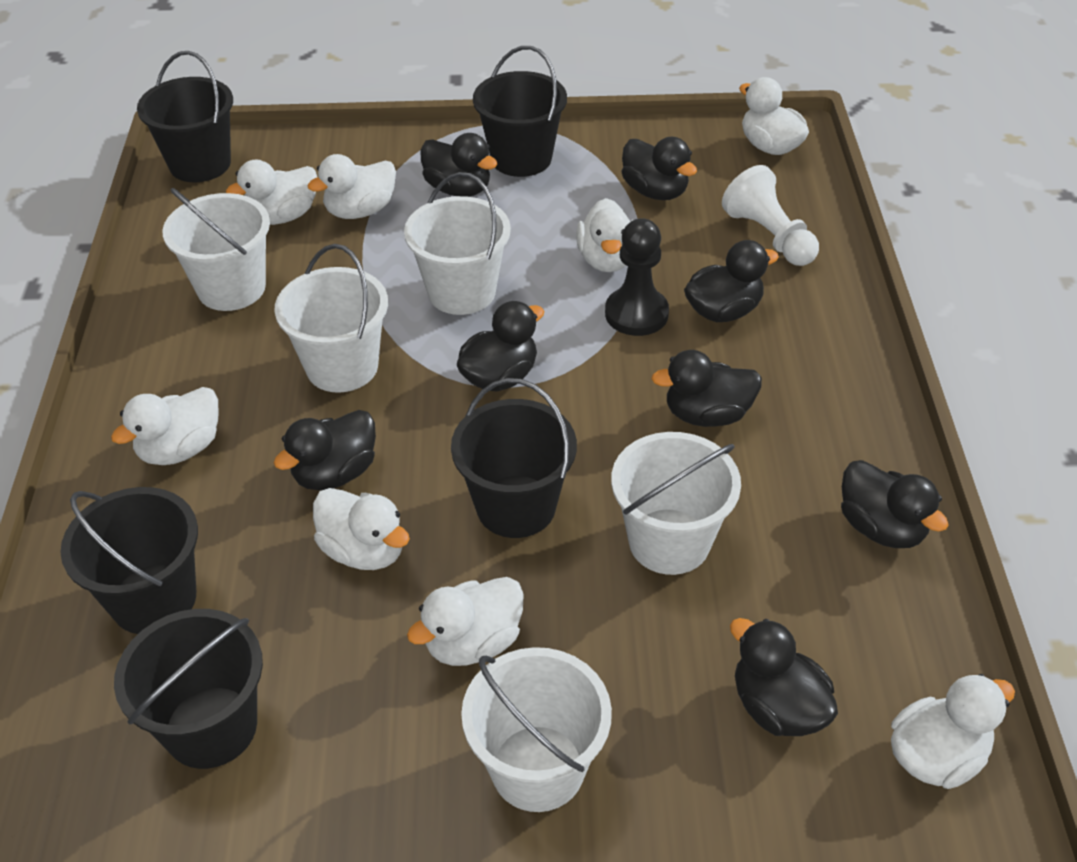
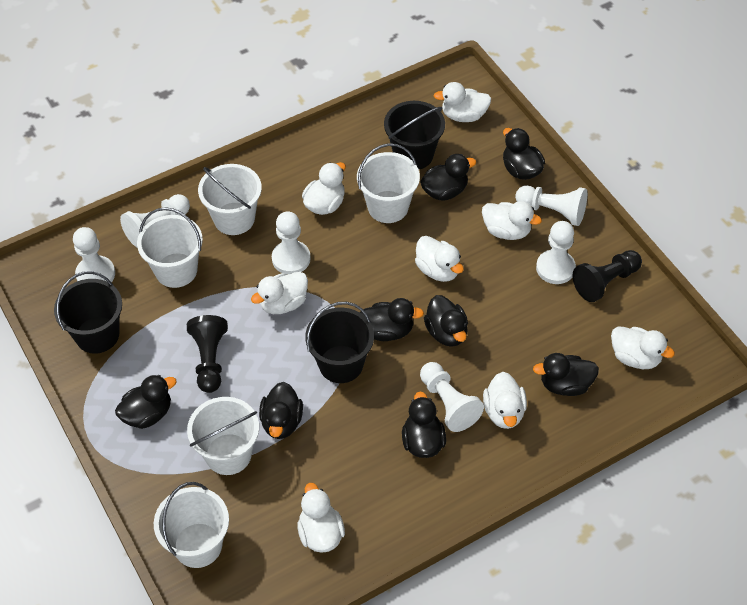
black bucket: [60,487,198,634] [114,609,263,769] [137,51,233,182] [451,378,577,538] [473,46,567,177] = 5 -> [54,271,122,354] [305,302,374,383] [384,101,445,169] = 3
black pawn: [605,218,669,336] = 1 -> [187,315,228,393] [573,250,642,302] = 2
white pawn: [722,165,819,266] = 1 -> [73,227,115,282] [120,194,190,247] [272,211,311,275] [420,362,484,432] [515,185,587,226] [536,221,576,284] = 6

